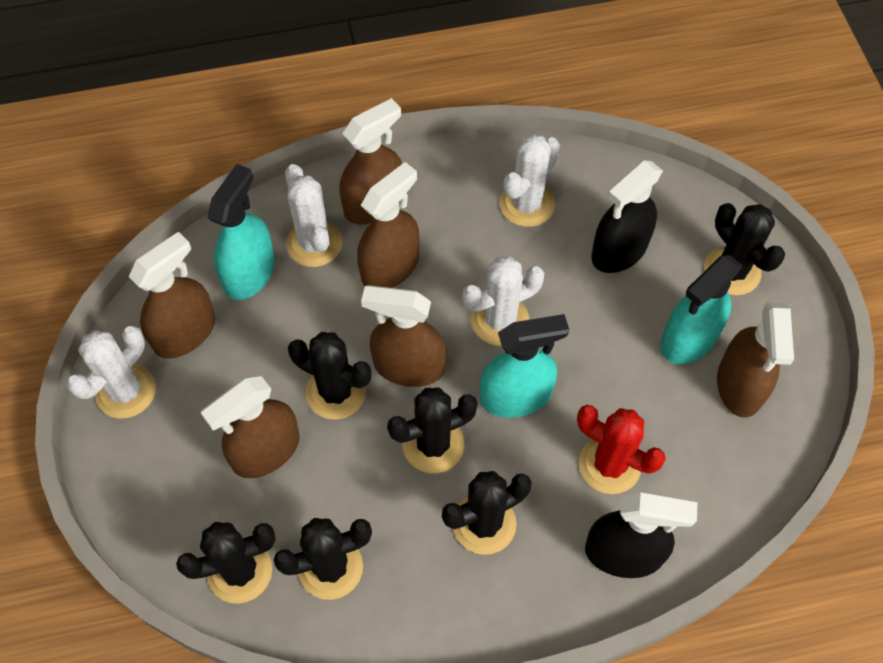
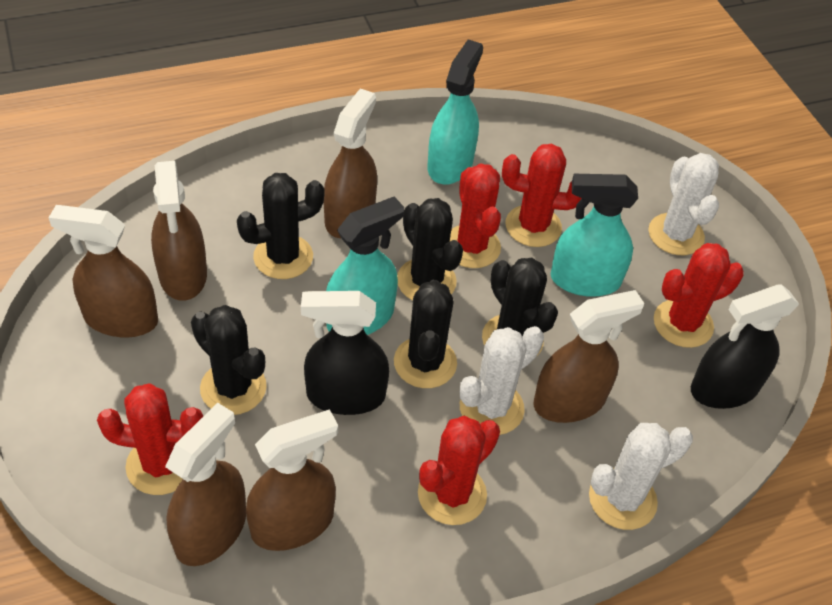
black cactus: [176,522,276,604] [274,518,372,600] [288,332,372,420] [387,387,478,473] [442,471,532,555] [704,203,785,295] = 6 -> [191,305,267,415] [237,173,324,279] [394,279,457,388] [397,198,463,301] [482,258,558,357] = 5
red cactus: [577,405,666,494] = 1 -> [97,384,203,495] [418,416,500,525] [450,163,501,268] [502,143,582,247] [654,243,744,348] = 5
white cactus: [66,326,156,419] [285,164,343,267] [462,256,545,346] [500,134,560,227] = 4 -> [460,326,544,435] [589,423,693,530] [648,153,719,255] = 3

